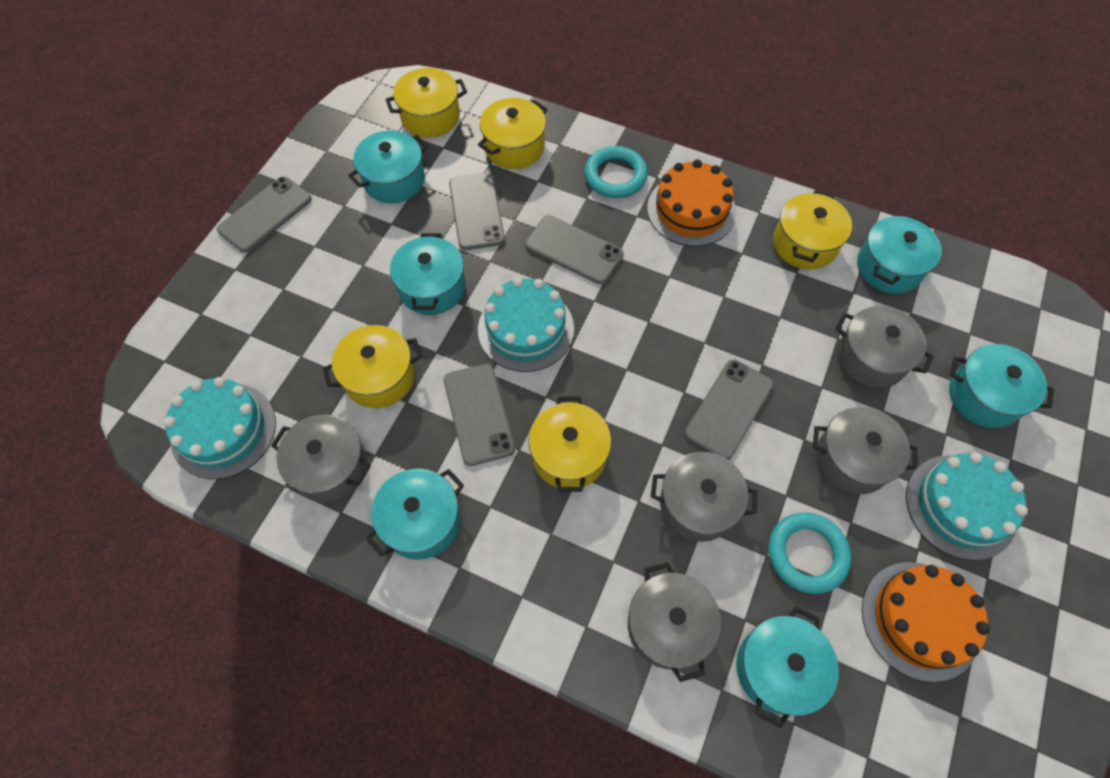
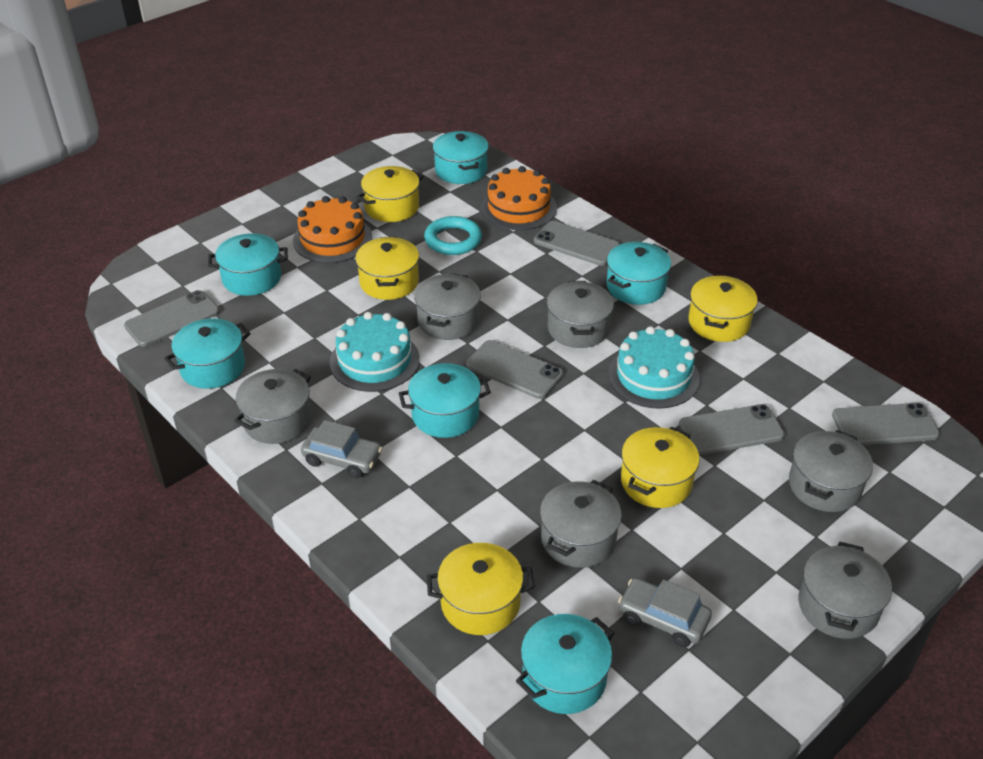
grey car: none = 0 -> [301,420,383,478] [618,578,712,647] = 2
grey pot: [271,414,371,502] [628,562,721,682] [651,452,758,542] [813,407,918,494] [835,306,934,388] = 5 -> [234,369,311,444] [414,273,481,340] [540,480,622,568] [547,281,614,348] [789,430,873,512] [798,542,892,639] = 6
turquoise cake: [164,377,276,479] [478,277,574,372] [906,452,1028,561] = 3 -> [330,312,420,392] [608,326,700,409] = 2
turquoise ring: [584,146,648,198] [769,512,851,594] = 2 -> [424,216,482,255] = 1

